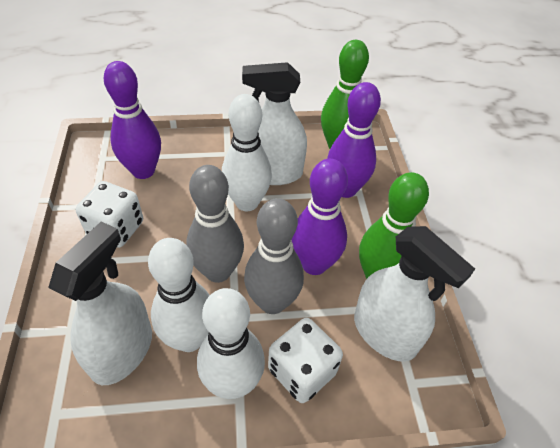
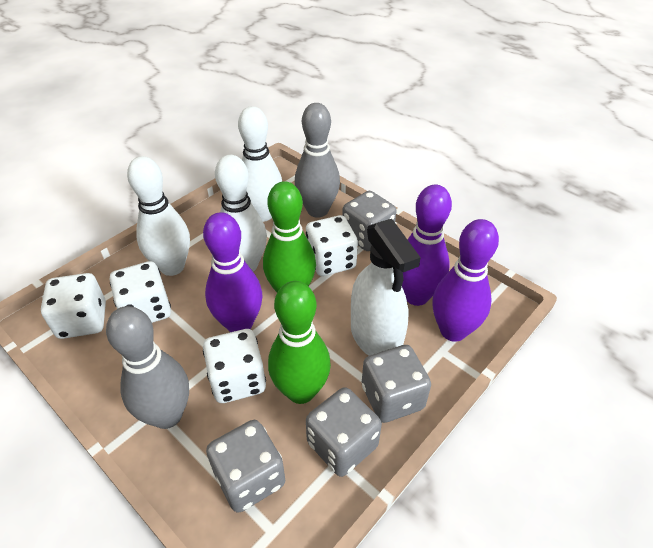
grey dice: none = 0 -> [206,420,285,513] [306,387,382,477] [342,191,396,251] [362,345,431,423] = 4
white dice: [76,181,143,248] [268,318,343,403] = 2 -> [41,273,106,339] [110,261,171,323] [203,329,266,403] [306,215,358,276] = 4
white spray bottle: [48,222,152,385] [242,62,307,185] [354,226,475,362] = 3 -> [351,219,421,356] = 1

